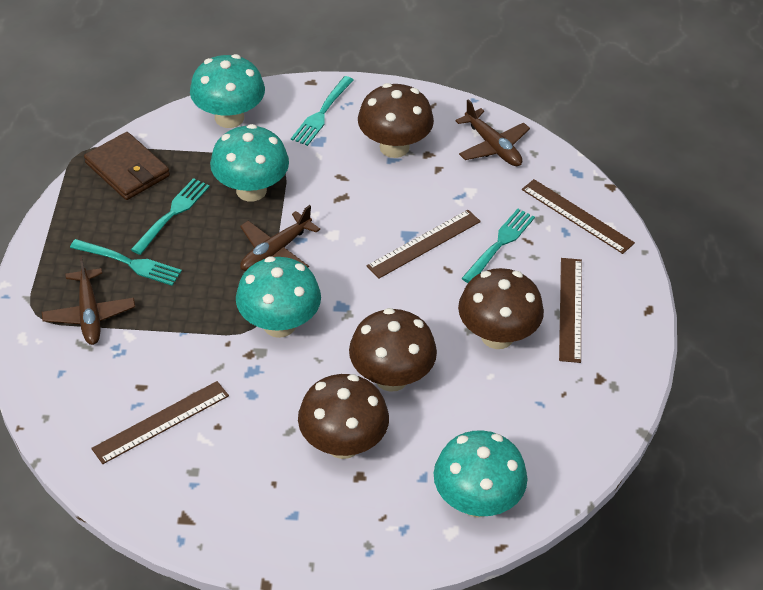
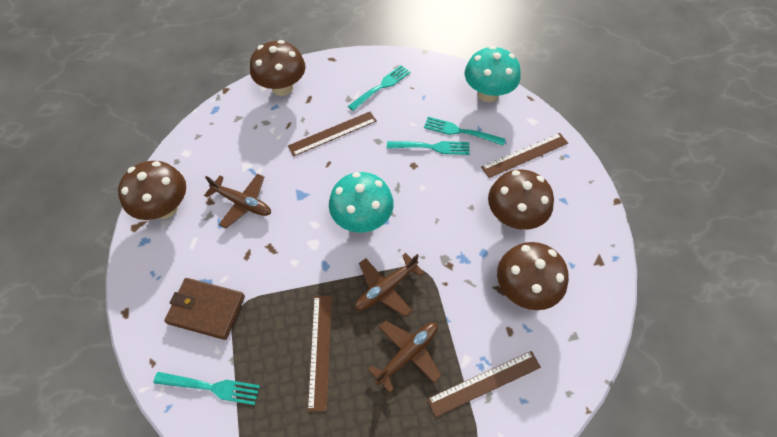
turquoise mushroom: [190,54,265,128] [210,124,289,202] [236,256,321,338] [434,430,527,518] = 4 -> [329,172,394,232] [465,46,521,102] = 2

